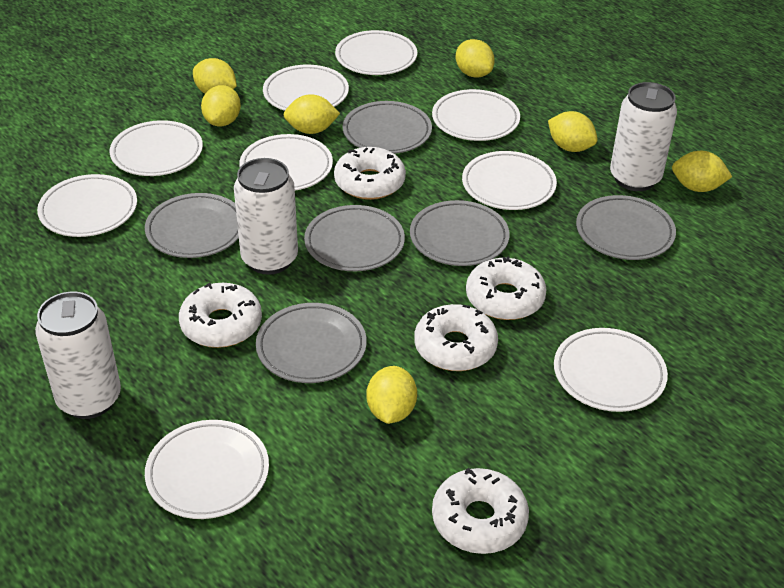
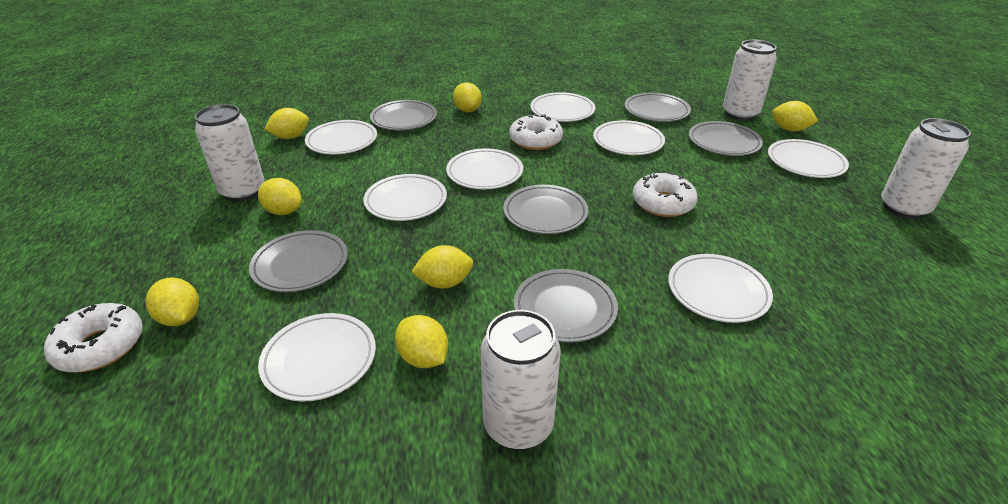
white can: [35,292,121,419] [234,158,298,275] [610,82,677,191] = 3 -> [195,104,265,202] [481,310,561,450] [723,40,777,121] [881,118,971,219] = 4
white donut: [179,283,262,348] [334,147,406,200] [414,304,498,371] [432,468,529,554] [466,256,547,320] = 5 -> [44,303,143,373] [509,114,563,150] [633,173,698,217] = 3
white plate: [37,174,137,237] [110,120,203,176] [145,420,269,519] [239,134,333,190] [263,65,349,111] [335,30,417,75] [432,89,520,141] [462,151,557,210] [554,328,668,412] = 9 -> [258,313,376,402] [305,120,377,154] [364,174,447,221] [446,148,523,189] [530,92,595,122] [593,120,665,155] [668,254,773,323] [768,139,849,178] = 8

